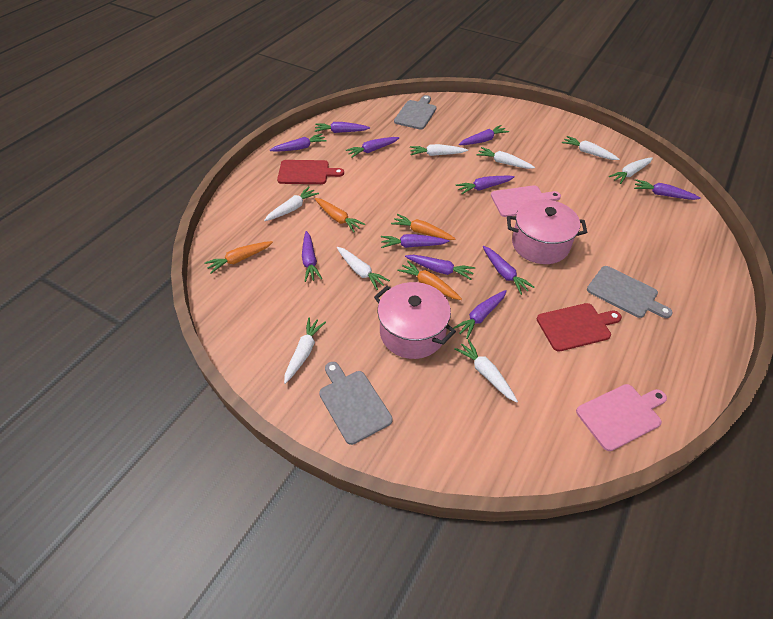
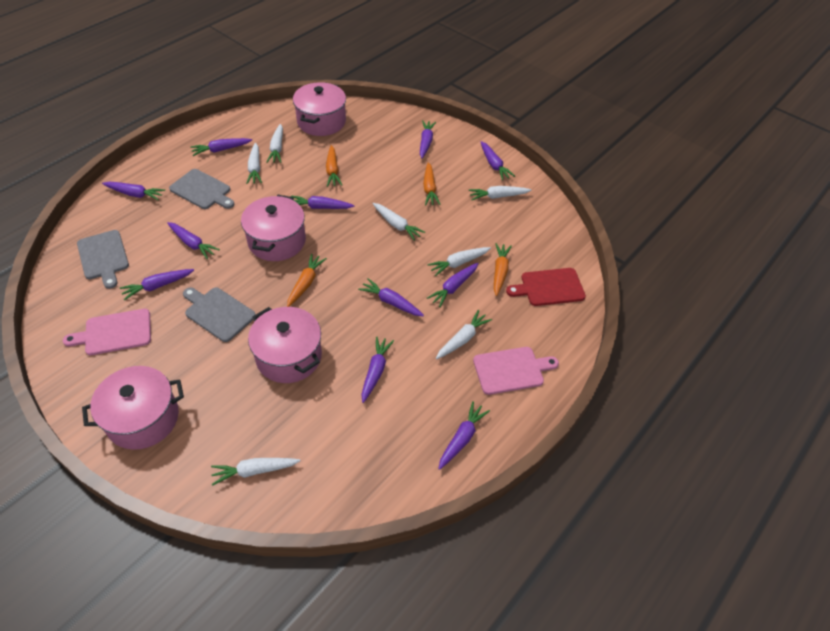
pink pot: [374,282,456,359] [507,199,588,264] = 2 -> [82,366,184,450] [241,195,306,261] [248,307,322,383] [293,82,346,136] = 4
red cutting board: [277,160,344,184] [537,303,622,352] = 2 -> [506,268,586,306] = 1
white carrot: [264,187,319,221] [284,318,326,384] [337,247,390,290] [410,144,468,156] [454,339,518,403] [476,147,535,169] [562,136,619,160] [609,157,653,184] = 8 -> [211,458,300,486] [246,143,262,184] [266,124,283,163] [373,203,425,241] [427,247,491,276] [436,310,492,359] [469,186,532,200] = 7

